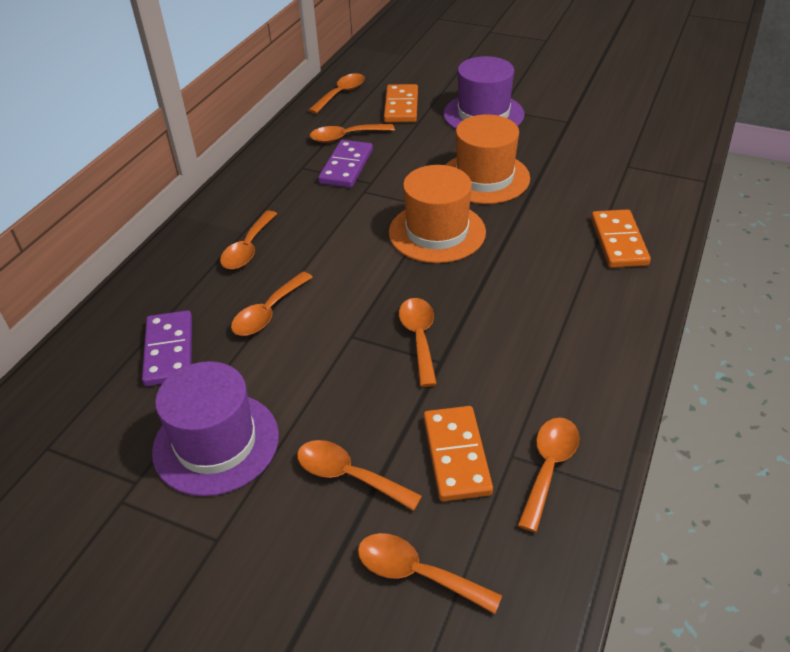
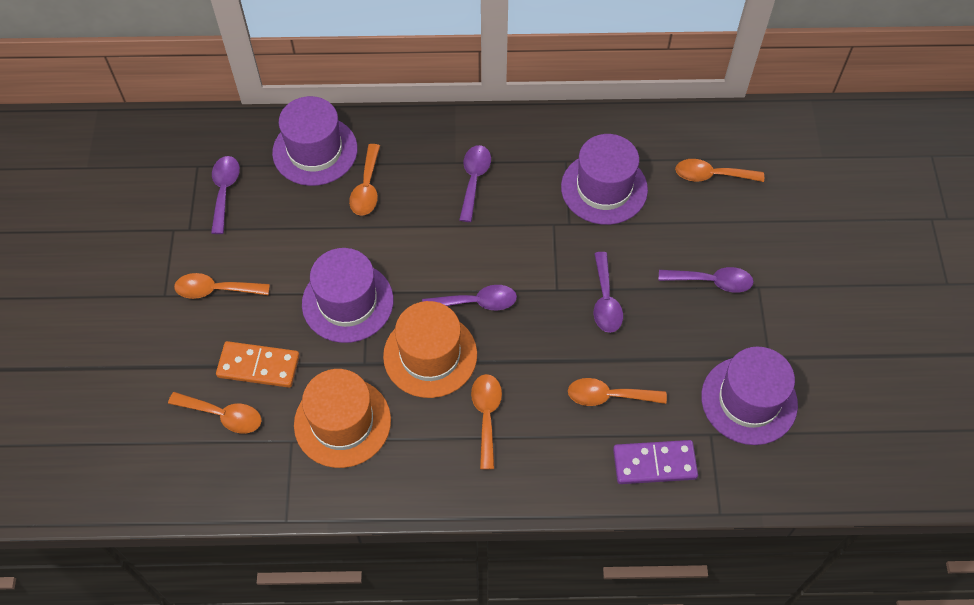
orange domino: [384,84,418,123] [423,406,493,501] [591,209,651,268] = 3 -> [216,341,300,388] = 1
orange spoon: [220,211,277,269] [231,272,313,336] [297,440,422,511] [308,73,365,114] [310,124,395,143] [358,533,502,614] [399,298,437,387] [517,418,580,532] = 8 -> [168,392,262,434] [174,273,270,299] [349,144,380,216] [471,374,502,470] [568,378,667,406] [675,159,764,182] = 6
purple domino: [142,310,192,386] [318,140,373,188] = 2 -> [613,440,698,484] = 1
purple hat: [152,361,279,496] [443,56,524,129] = 2 -> [272,96,358,186] [302,248,394,343] [561,134,648,225] [701,347,798,445] = 4
purple spoon: none = 0 -> [211,156,240,234] [422,285,517,310] [459,145,491,222] [594,252,623,333] [659,267,754,293] = 5

